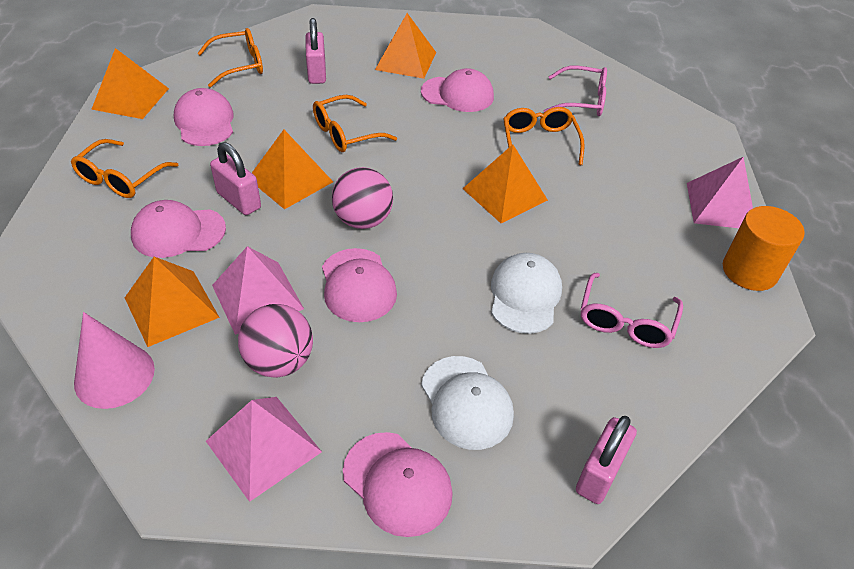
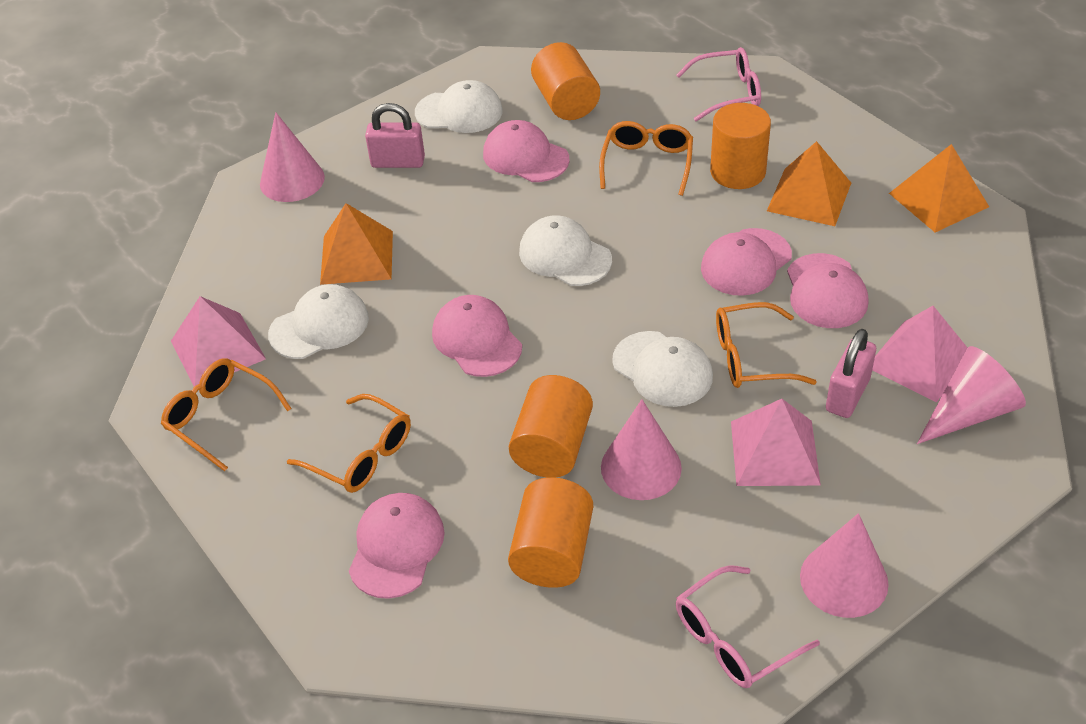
orange cylinder: [723,206,804,291] = 1 -> [508,477,593,588] [509,375,593,478] [531,42,600,120] [710,103,771,189] = 4
orange pyramid: [91,48,169,119] [125,257,220,347] [252,130,333,209] [375,13,436,79] [463,144,548,223] = 5 -> [320,203,393,285] [767,141,851,226] [889,144,989,232] = 3
pink ball: [238,304,313,378] [332,167,393,229] = 2 -> none = 0
pink cone: [74,312,155,409] = 1 -> [260,112,325,202] [601,399,682,500] [800,513,889,618] [917,346,1026,444] = 4
pink padlock: [210,142,261,215] [305,18,326,84] [576,416,637,504] = 3 -> [365,103,425,168] [826,329,876,418] = 2
white cap: [421,356,514,450] [491,253,562,334] = 2 -> [268,284,369,359] [415,80,503,133] [519,215,612,286] [612,331,713,407] = 4

